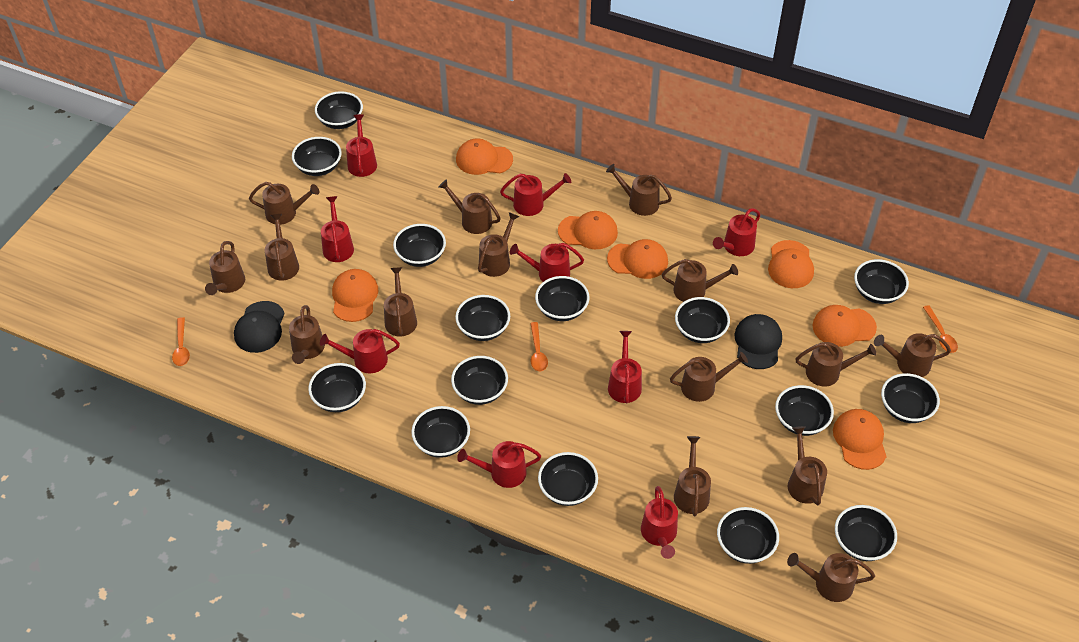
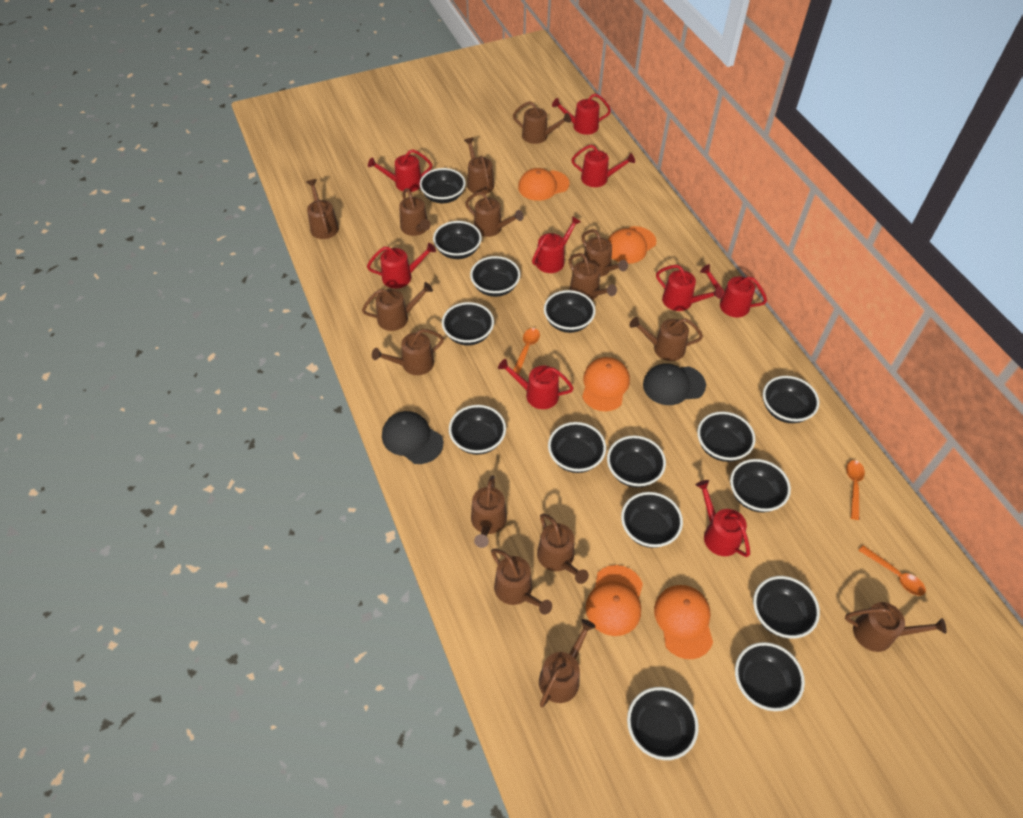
orange cap: [332,269,378,322] [456,138,513,175] [558,211,618,249] [607,239,668,279] [768,240,814,288] [813,305,877,347] [833,409,887,470] = 7 -> [518,168,569,201] [582,357,630,411] [586,565,643,636] [608,226,656,264] [654,585,713,659] = 5

